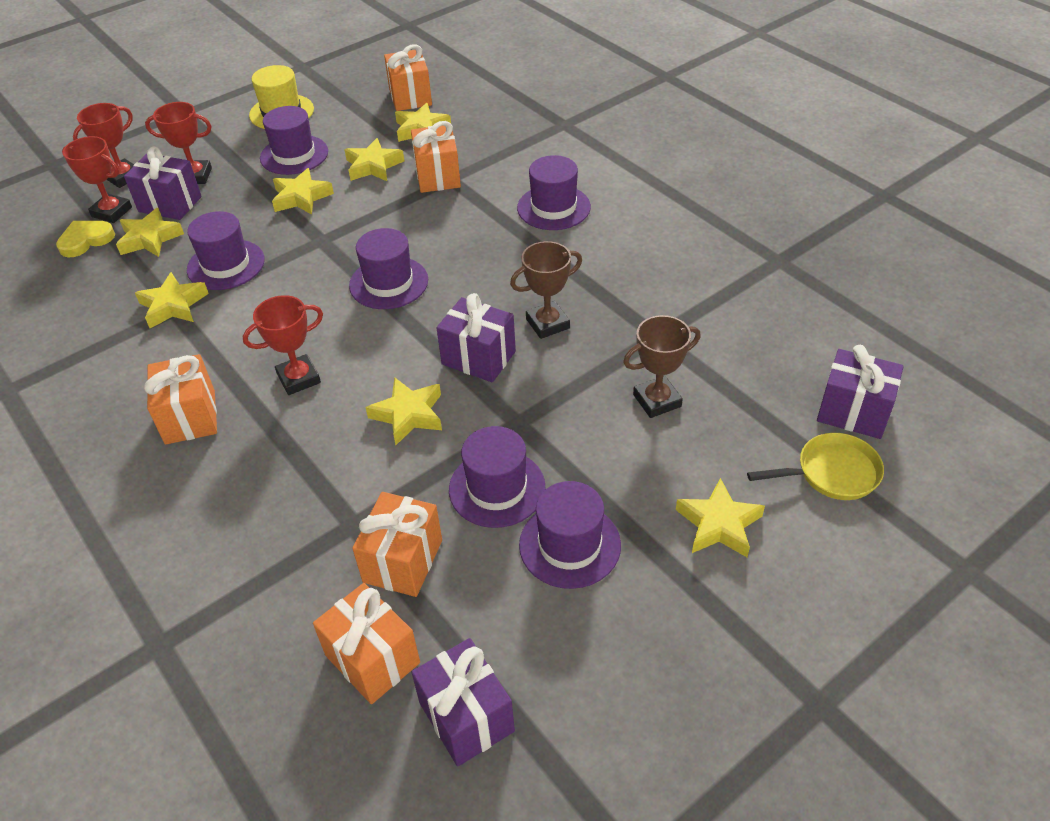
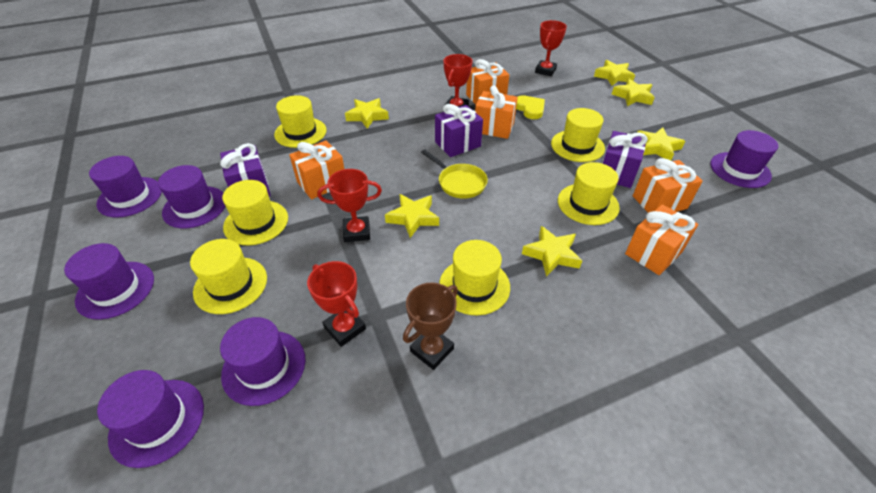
brown trophy: [510,241,582,339] [623,315,701,418] = 2 -> [403,282,458,370] = 1
purple gift: [124,146,202,220] [411,638,515,766] [437,293,516,382] [817,345,904,439] = 4 -> [220,143,271,197] [435,104,483,157] [602,131,648,188] = 3
yellow hat: [249,65,314,129] = 1 -> [190,239,267,314] [222,180,288,245] [274,95,327,148] [439,240,510,315] [551,108,605,162] [558,162,620,225] = 6
yellow star: [116,208,184,257] [135,272,209,328] [272,168,334,215] [344,138,404,181] [365,377,442,445] [395,103,451,142] [676,478,765,557] = 7 -> [345,98,389,129] [385,194,439,238] [522,226,582,277] [594,60,635,86] [612,78,655,106] [637,127,685,160] = 6

